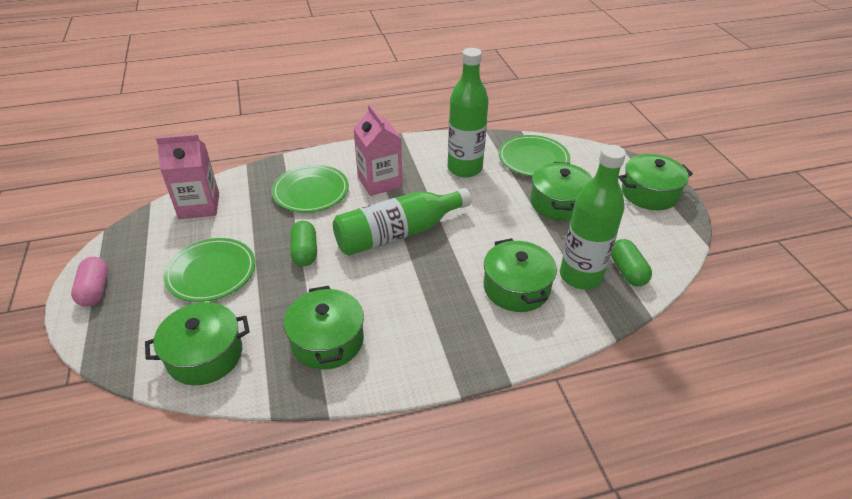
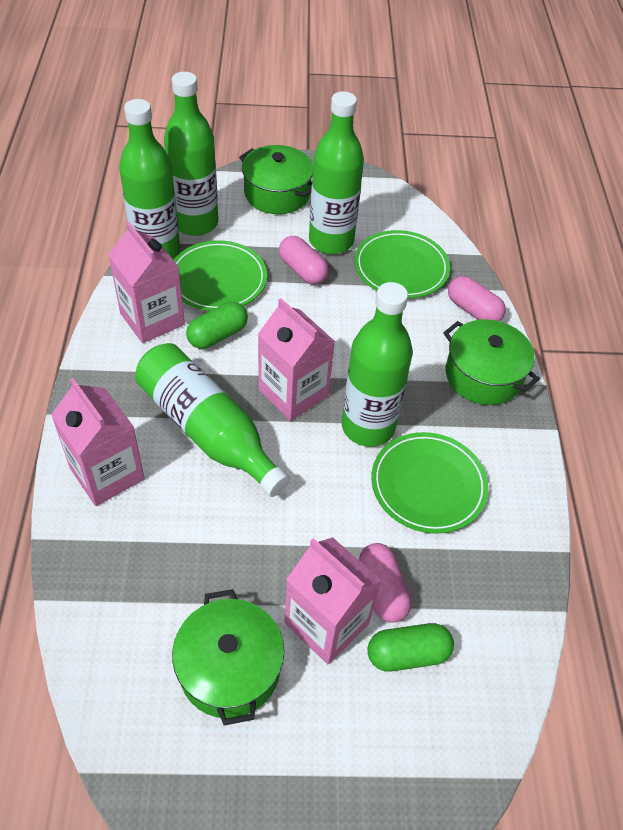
green bottle: [333,188,472,256] [448,48,489,178] [560,145,626,290] = 3 -> [119,99,180,259] [135,343,290,497] [164,72,218,236] [309,91,364,254] [342,282,413,447] = 5
green pot: [145,302,250,385] [284,286,364,370] [484,238,557,312] [530,162,593,221] [618,154,693,210] = 5 -> [172,589,284,726] [239,145,313,214] [443,319,540,405] = 3
pink capsule: [71,257,108,307] = 1 -> [279,236,329,285] [358,543,411,622] [448,276,506,321] = 3
pink carton: [156,134,219,219] [353,105,402,196] = 2 -> [51,378,145,506] [108,222,185,343] [258,298,335,421] [284,537,382,664] = 4

